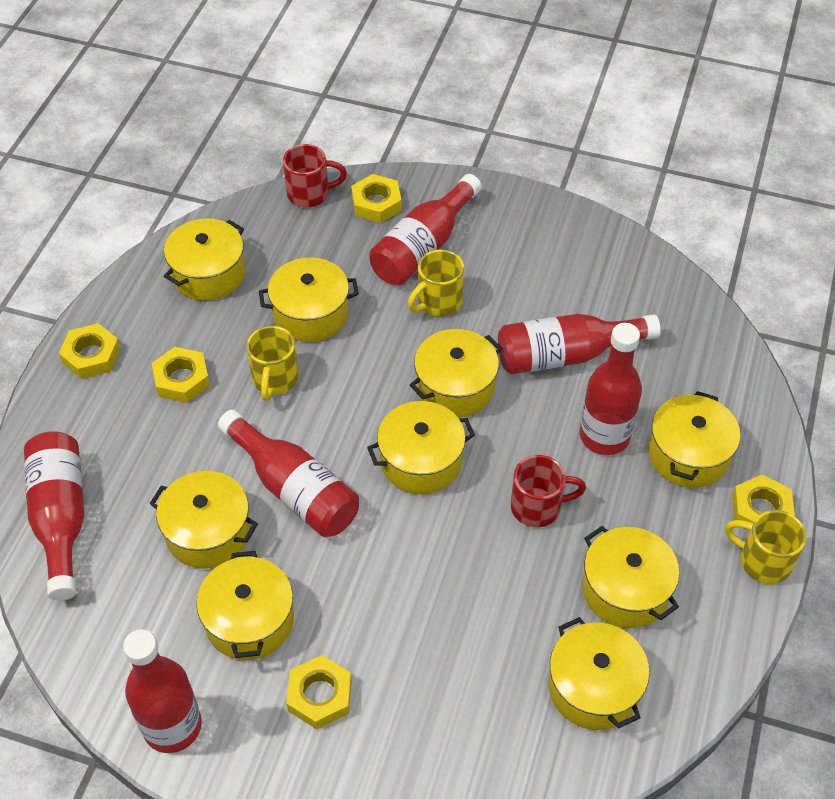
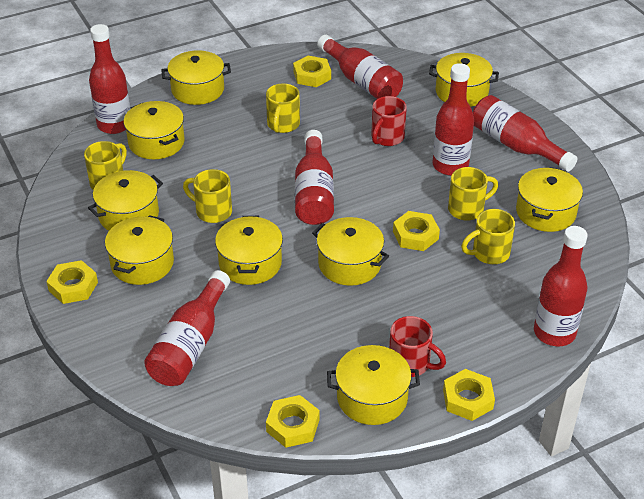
red bottle: [24,431,84,601] [123,629,202,753] [218,409,359,537] [369,174,482,285] [498,314,661,374] [580,323,642,455] = 6 -> [89,24,130,134] [144,270,230,386] [295,130,334,225] [317,35,403,99] [433,63,474,176] [473,95,577,172] [534,226,587,346] = 7
yellow mug: [246,326,299,401] [408,250,464,316] [725,510,806,584] = 3 -> [84,141,127,190] [183,169,232,223] [266,83,300,133] [448,167,498,221] [461,209,515,264] = 5

